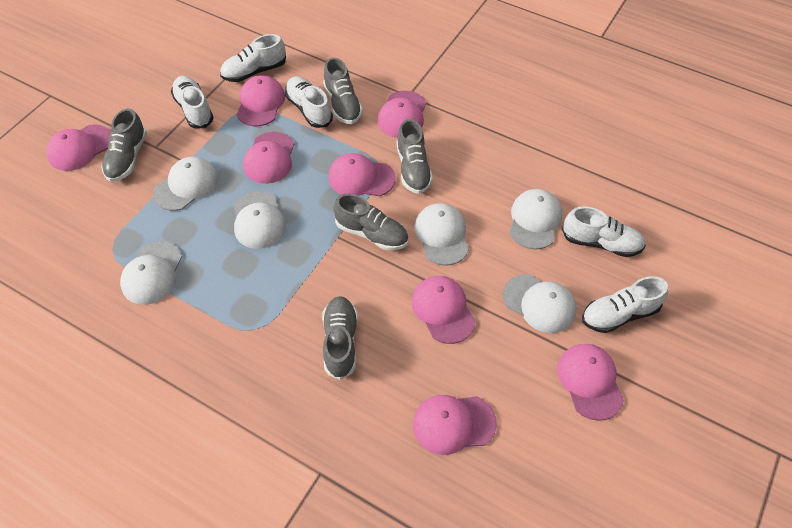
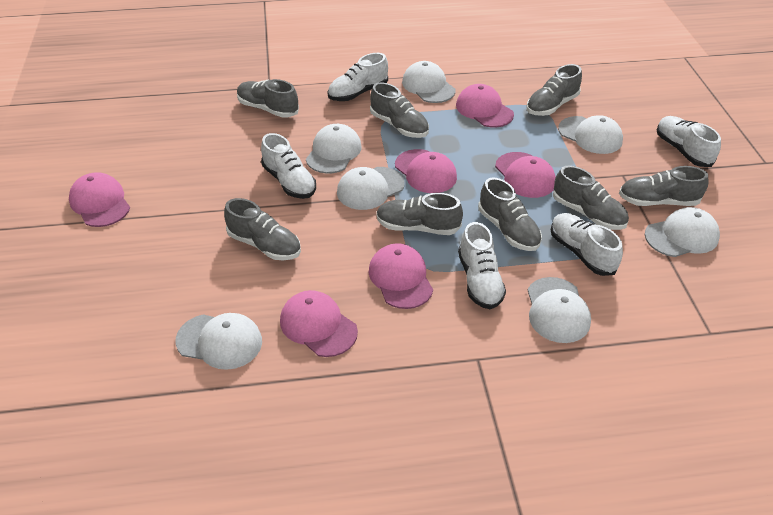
grey shoe: [101,108,147,182] [322,296,358,380] [323,58,363,124] [333,194,408,250] [397,119,433,194] = 5 -> [224,198,301,260] [237,79,299,118] [370,82,429,138] [376,193,463,235] [478,178,542,251] [527,64,582,116] [553,166,629,230] [619,166,708,206] = 8
pink cap: [46,124,111,171] [237,75,285,126] [243,132,294,184] [328,153,396,196] [377,91,426,138] [412,276,476,344] [413,395,497,455] [557,344,624,421] = 8 -> [69,172,130,227] [280,290,358,357] [369,243,433,309] [395,149,457,193] [456,84,514,128] [495,152,556,198] = 6
white cap: [120,241,182,305] [153,157,218,211] [234,191,286,249] [414,203,469,266] [503,274,576,333] [510,189,562,250] = 6 -> [176,313,262,370] [306,124,362,174] [337,167,405,210] [402,61,455,103] [528,277,591,343] [558,115,623,154] [645,207,720,257] = 7

